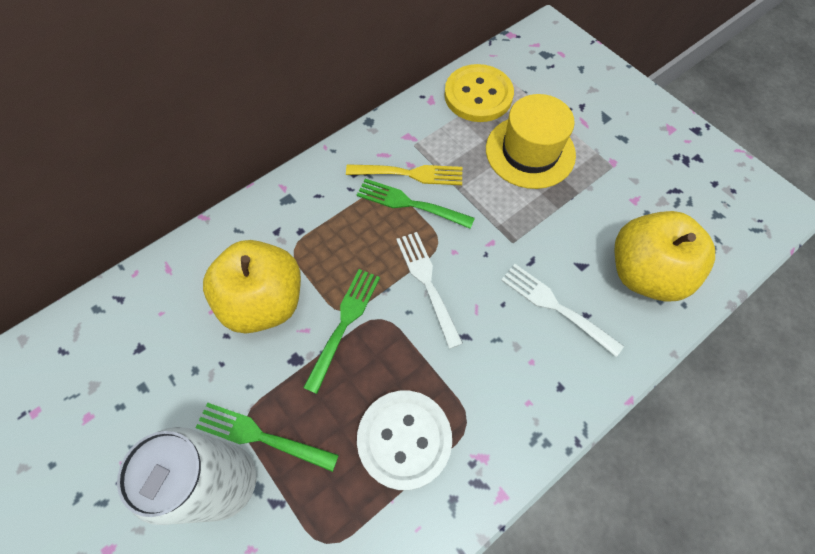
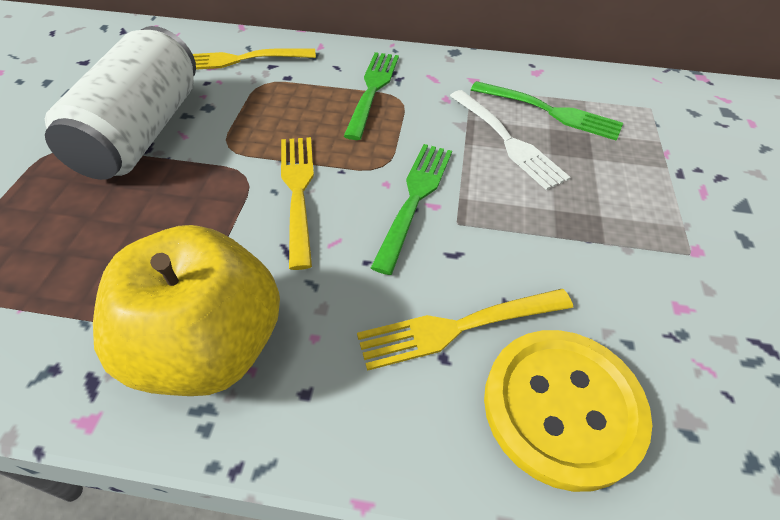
white button: [357,391,452,490] = 1 -> none = 0
white fork: [396,232,463,349] [501,264,624,357] = 2 -> [450,90,570,190] = 1
yellow apple: [203,240,301,334] [614,211,715,302] = 2 -> [93,225,280,396] = 1
yellow fork: [346,164,462,185] = 1 -> [193,48,316,70] [281,137,314,270] [357,289,573,371] = 3
yellow hat: [486,94,576,189] = 1 -> none = 0

